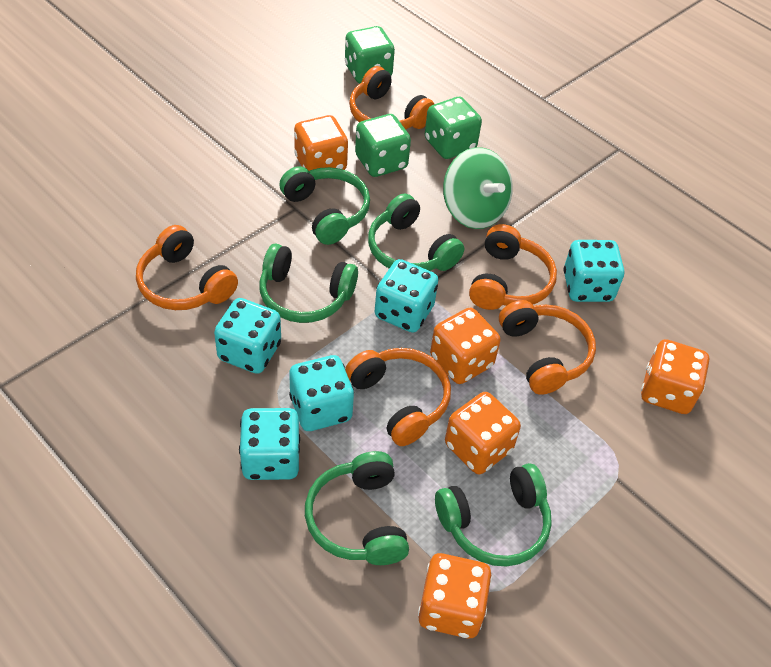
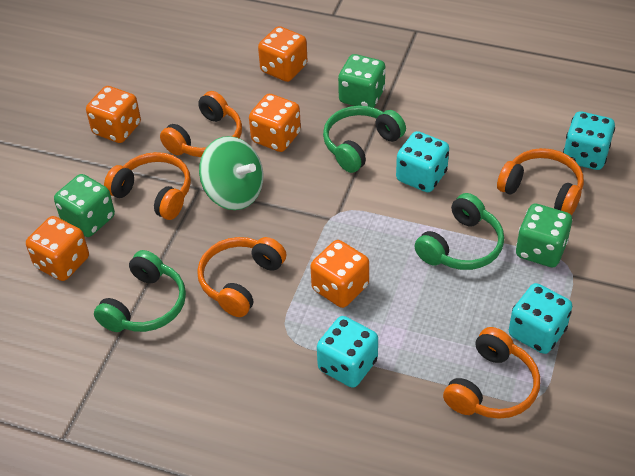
green headphones: [259,244,358,323] [279,166,370,245] [305,451,409,565] [368,193,464,271] [435,463,552,567] = 5 -> [94,250,186,332] [323,106,406,173] [414,193,504,270] = 3
turquoise dice: [214,298,281,374] [239,408,300,480] [289,355,354,431] [375,259,438,333] [563,240,624,302] = 5 -> [317,316,378,388] [396,131,449,192] [509,283,573,354] [563,111,615,170] = 4

